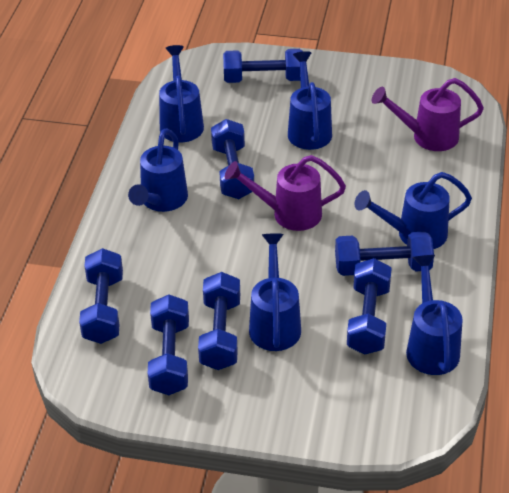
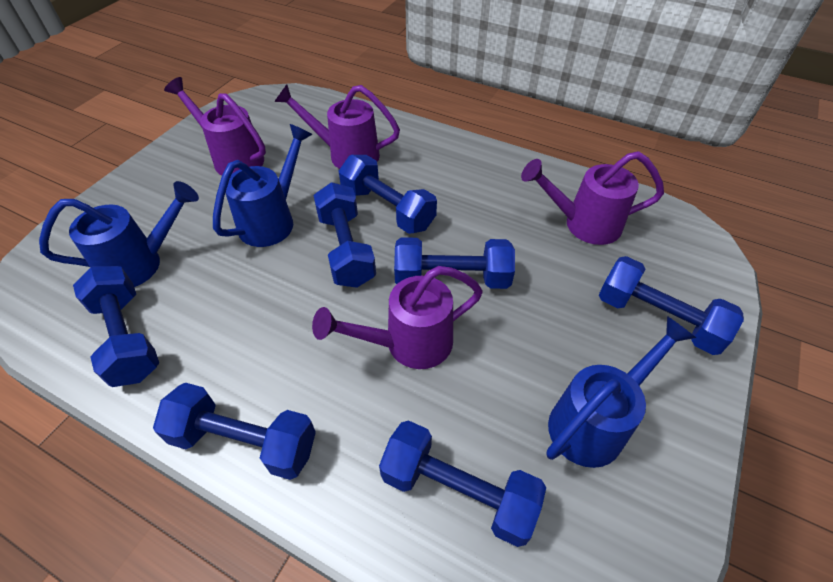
blue watering can: [128,128,188,212] [159,45,204,142] [249,233,301,351] [288,51,332,150] [355,172,472,249] [406,255,463,375] = 6 -> [39,181,199,287] [213,124,312,247] [546,316,696,468] = 3
purple watering can: [225,155,346,231] [372,78,484,151] = 2 -> [164,77,266,175] [274,84,400,169] [312,266,483,369] [521,151,664,245] = 4

